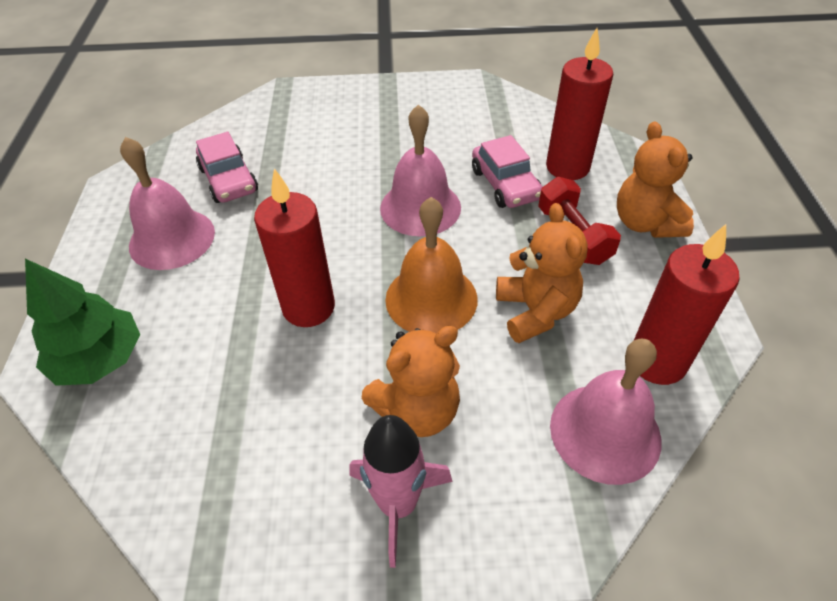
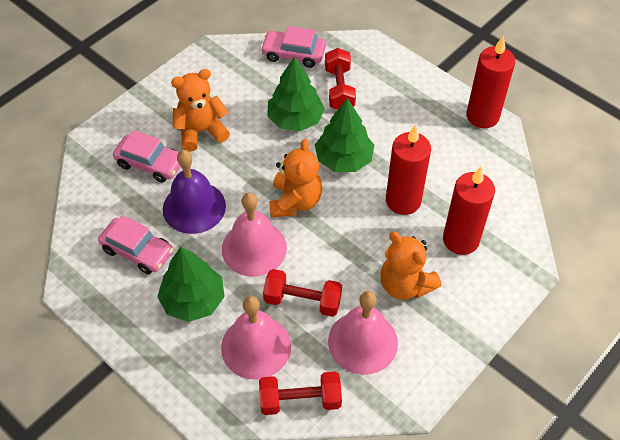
green tree: [25,259,140,386] = 1 -> [157,247,225,322] [267,57,325,131] [315,98,374,172] = 3
orange bell: [385,197,478,333] = 1 -> none = 0
pink car: [196,132,258,203] [472,135,543,208] = 2 -> [98,215,173,274] [113,130,180,182] [261,26,326,68] = 3
pink rocket: [349,415,453,568] = 1 -> none = 0
purple bell: none = 0 -> [163,150,226,234] = 1
red dumbbell: [538,177,621,265] = 1 -> [259,371,342,415] [263,269,342,317] [325,48,356,110] = 3

